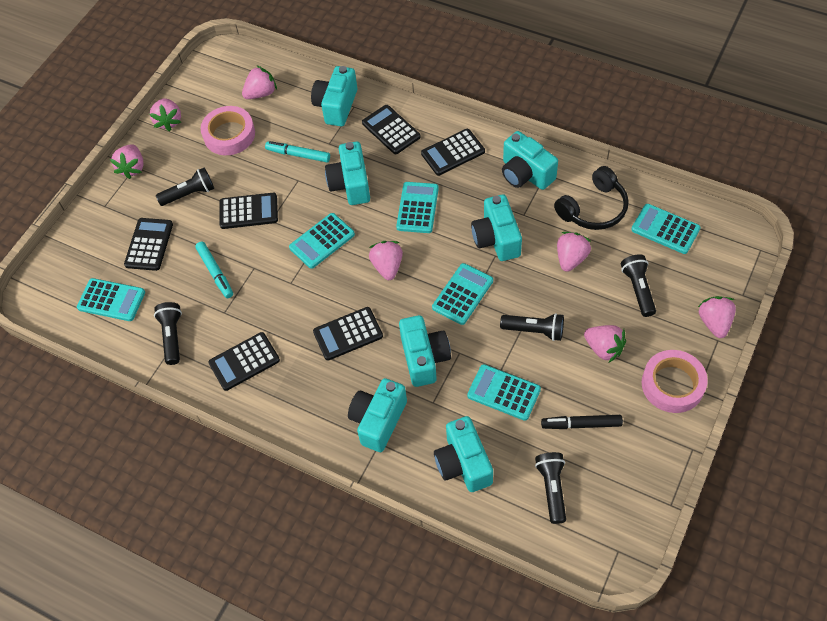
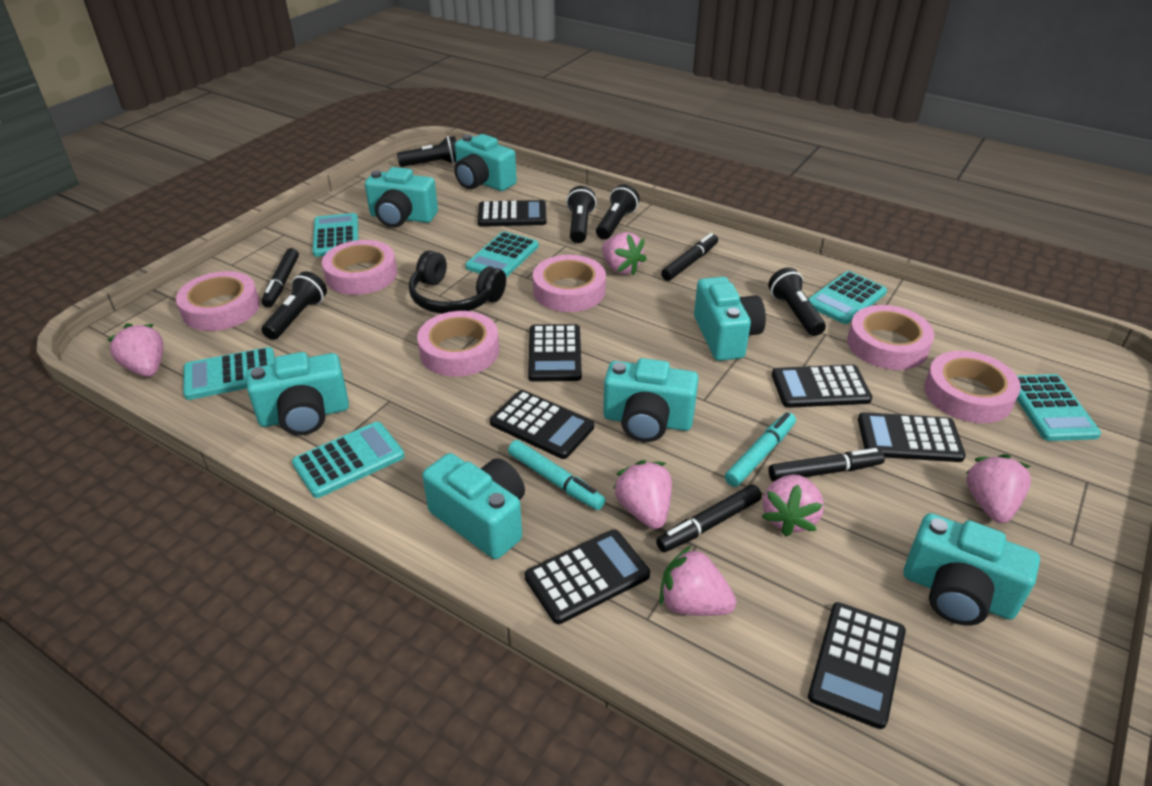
black calculator: [124,218,173,271] [208,332,280,391] [219,193,278,229] [313,307,383,361] [362,105,421,154] [421,129,485,176] = 6 -> [478,200,547,227] [490,390,594,459] [525,530,650,624] [528,324,582,382] [772,364,872,408] [808,602,906,729] [858,412,966,462] = 7
black marker: [541,415,623,429] = 1 -> [261,248,299,308] [656,484,762,552] [661,233,718,281] [769,448,885,482] = 4
pink strawberry: [110,144,144,179] [150,98,181,131] [242,65,277,99] [369,241,403,280] [557,232,591,272] [584,325,626,363] [698,296,736,338] = 7 -> [107,323,163,377] [602,232,647,276] [613,460,672,529] [660,546,737,616] [762,474,824,537] [965,454,1031,523] = 6
pink tape: [201,106,255,155] [642,350,708,413] = 2 -> [176,271,260,331] [322,240,397,295] [417,311,499,377] [533,255,606,312] [847,305,934,370] [924,351,1021,423] = 6

